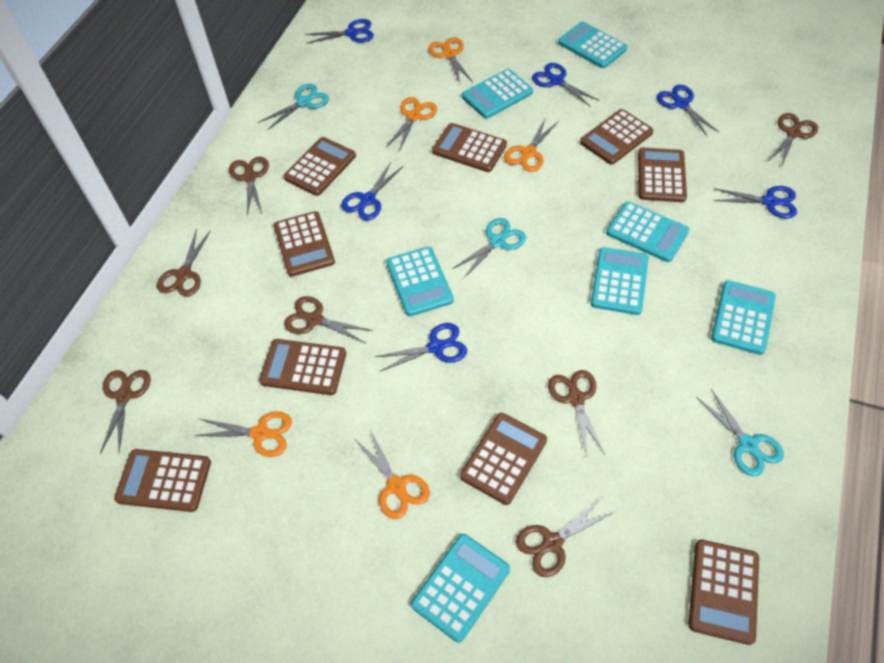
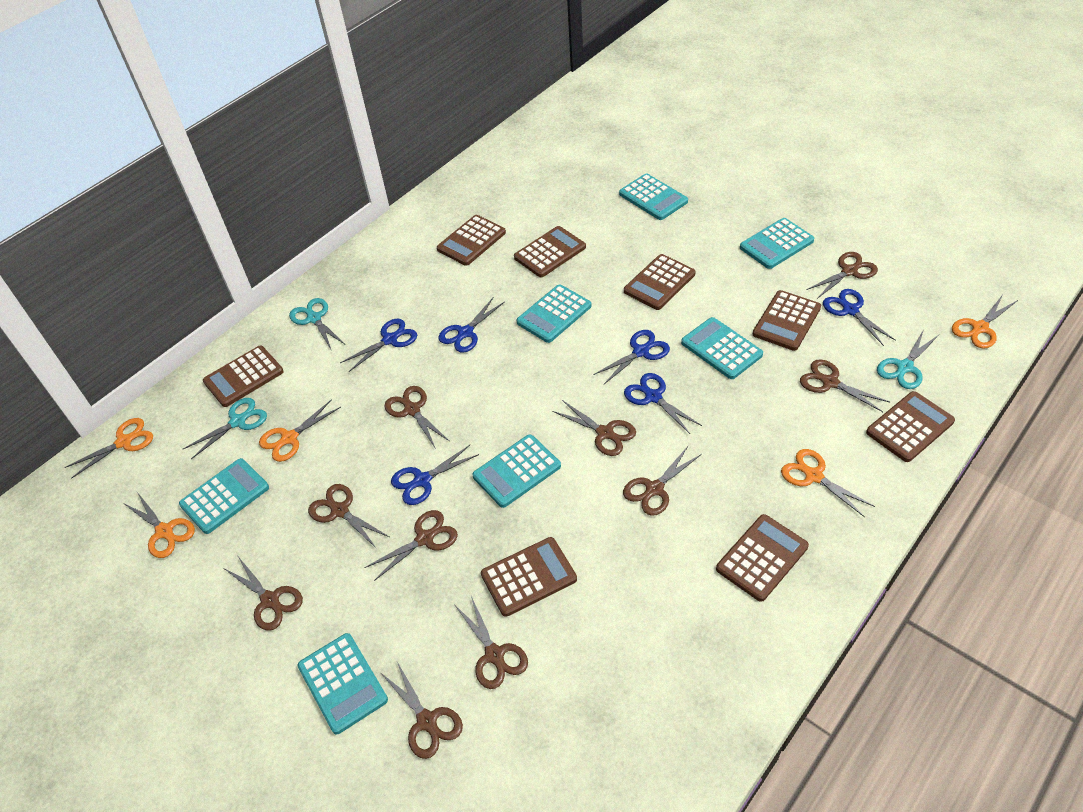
brown calculator: [114,449,211,512] [259,339,346,395] [274,211,335,277] [284,137,356,196] [432,123,507,172] [460,413,547,505] [580,109,653,165] [638,148,687,202] [688,540,759,645] = 9 -> [203,346,284,407] [437,215,506,266] [481,537,577,617] [514,226,586,277] [624,254,696,310] [716,514,809,602] [753,290,821,351] [866,391,955,462] = 8
brown scissors: [100,370,151,454] [157,229,211,297] [229,156,269,215] [284,296,373,343] [516,498,614,577] [548,370,605,456] [767,113,818,168] = 7 -> [225,555,303,630] [308,484,389,549] [364,510,458,581] [380,662,463,759] [384,386,449,449] [454,596,528,689] [552,400,636,456] [623,446,702,516] [800,359,890,412] [806,252,878,299] = 10

